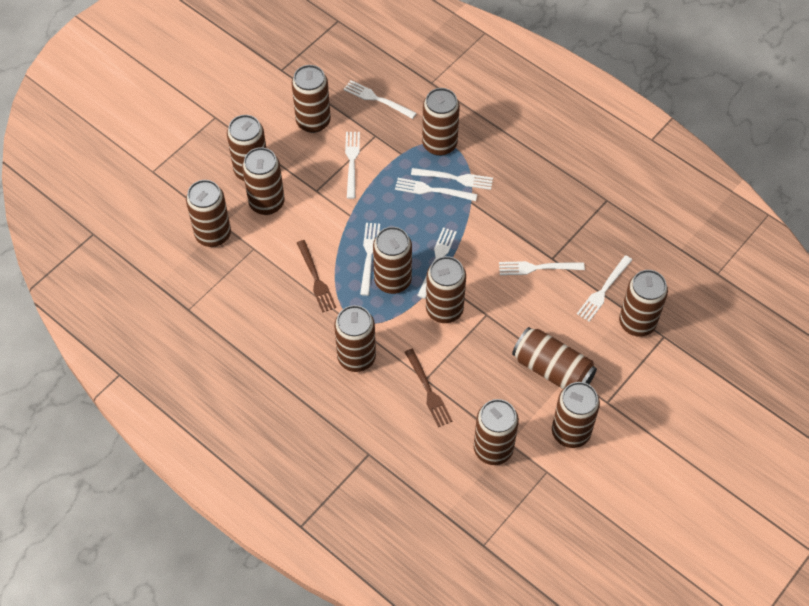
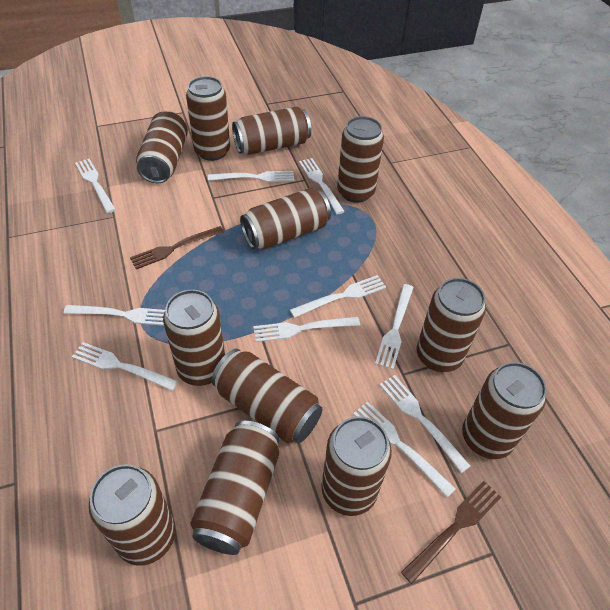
white fork: [344,80,417,119] [345,132,360,199] [360,223,380,296] [395,178,477,201] [411,168,493,190] [417,228,457,299] [499,261,585,275] [577,255,632,322] = 8 -> [64,305,165,326] [72,342,178,391] [75,159,116,213] [208,171,294,182] [253,317,360,342] [290,275,386,318] [299,158,345,214] [353,401,456,498] [375,284,414,369] [380,375,470,473] = 10

